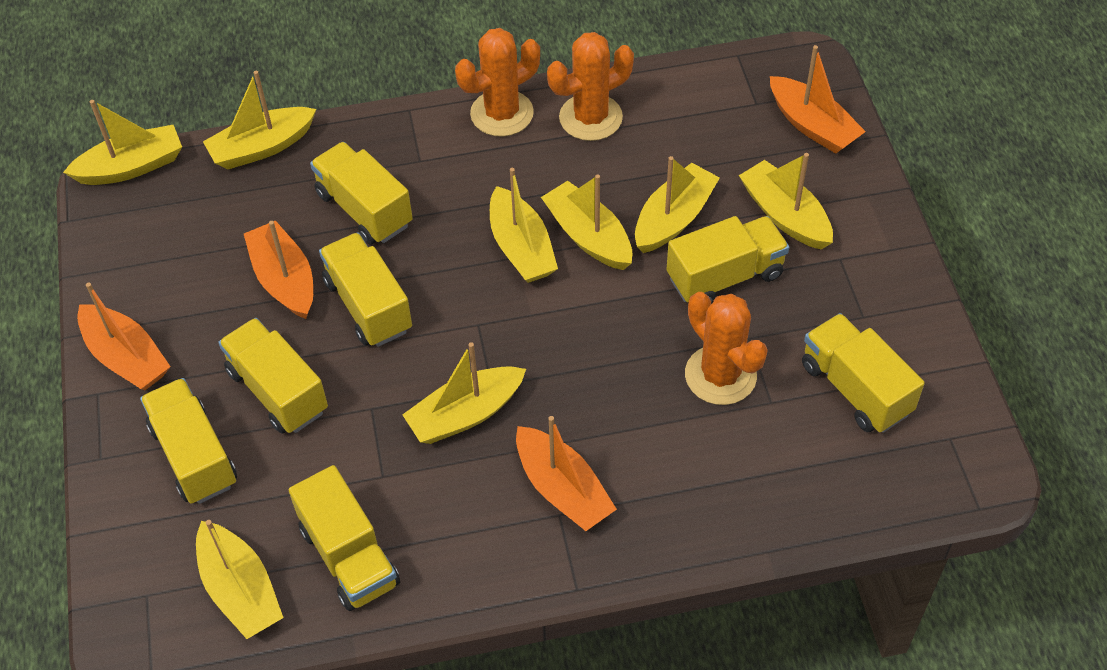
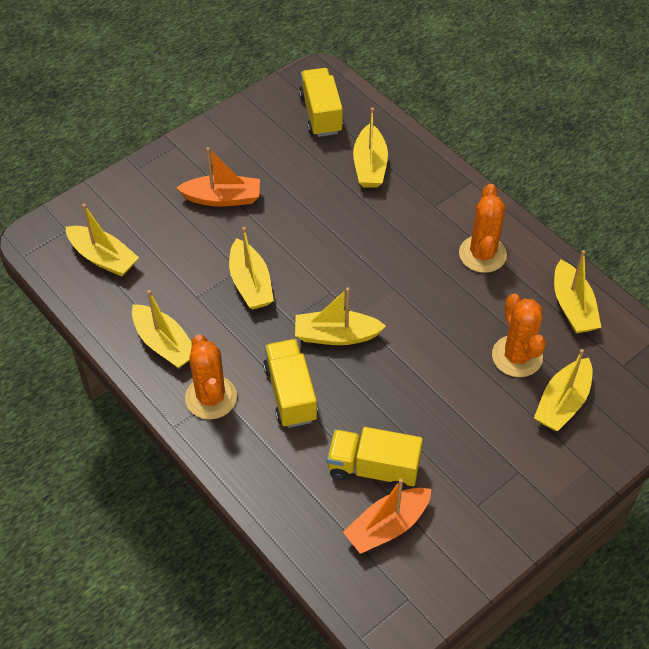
orange boat: [77,283,171,390] [244,220,313,319] [516,416,617,531] [770,45,866,154] = 4 -> [176,147,260,207] [343,478,432,554] = 2
yellow boat: [63,100,182,185] [196,520,284,639] [203,71,316,169] [402,342,526,444] [490,168,558,283] [541,174,632,270] [635,156,720,253] [739,153,833,250] = 8 -> [66,204,139,277] [132,290,192,369] [229,227,274,310] [295,288,386,345] [353,107,388,188] [534,349,593,431] [554,250,601,333] = 7
yellow truck: [140,378,237,504] [218,318,328,434] [289,465,400,611] [310,142,413,245] [319,233,412,347] [667,216,789,303] [802,313,925,433] = 7 -> [263,339,318,428] [299,68,343,137] [327,427,423,491] = 3

